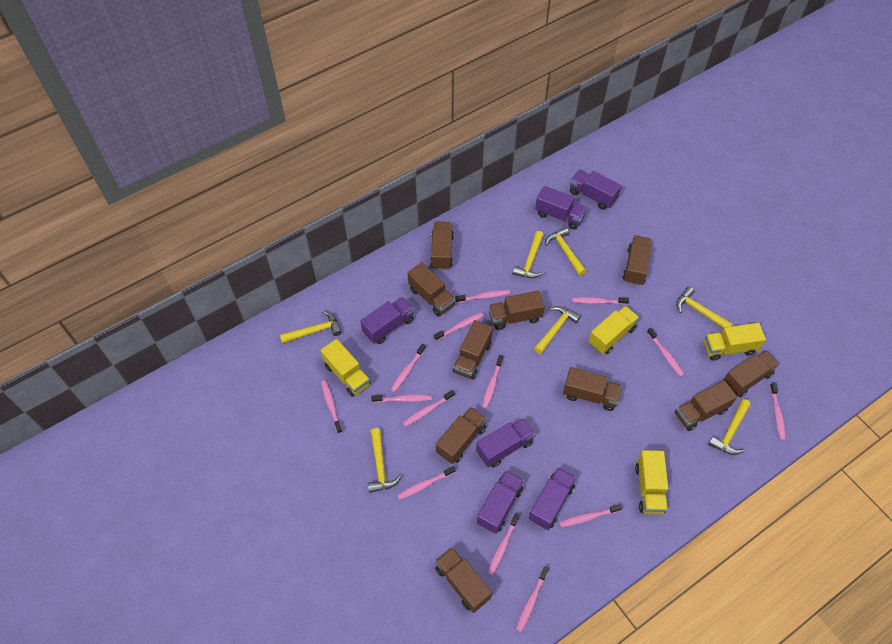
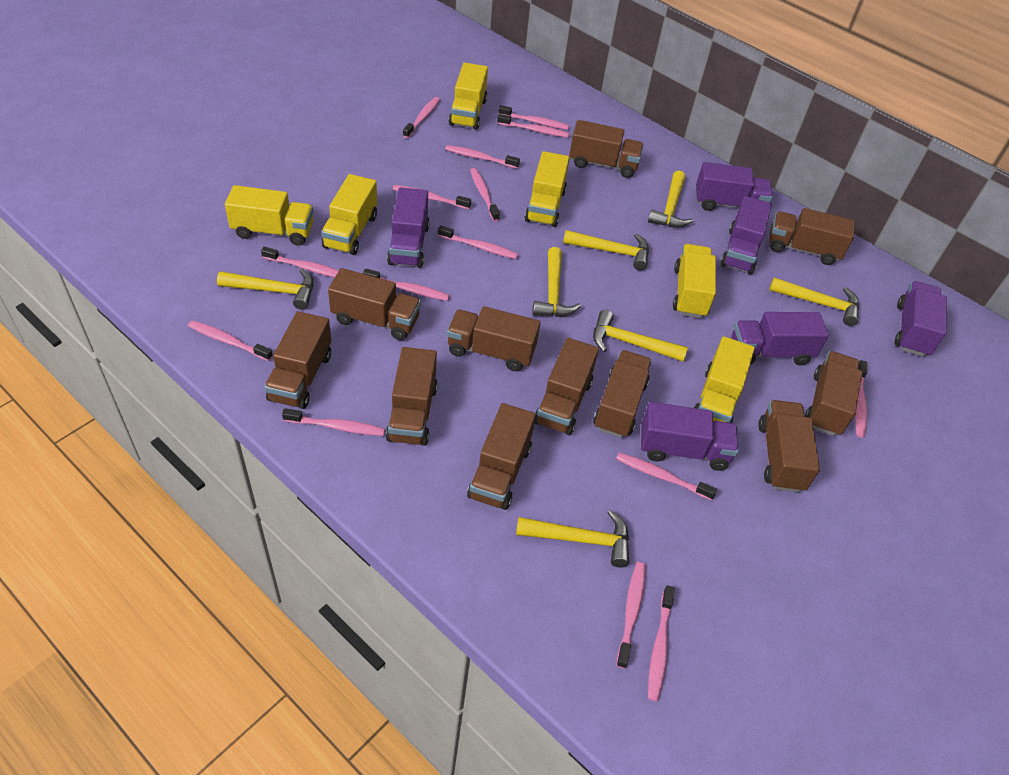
brown truck: [408,262,455,316] [430,221,454,270] [435,547,492,613] [436,407,487,464] [453,320,493,380] [489,290,545,330] [563,367,623,411] [622,235,652,286] [675,380,737,431] [723,350,779,397] = 10 -> [264,311,331,409] [328,268,421,340] [386,347,438,446] [447,306,540,371] [467,403,536,510] [534,338,599,435] [569,120,643,178] [594,350,652,438] [758,400,820,492] [769,208,854,265] [805,351,863,436] = 11
pink toothbrush: [321,380,342,433] [371,394,432,403] [391,344,426,392] [397,466,456,500] [403,390,455,427] [434,312,484,341] [455,290,510,303] [482,355,504,409] [488,513,520,575] [516,566,549,632] [559,504,622,527] [572,297,629,305] [647,328,684,377] [770,382,786,440] = 14 -> [188,320,273,361] [261,247,339,278] [282,408,385,436] [363,268,450,301] [393,185,471,209] [403,97,440,138] [438,225,519,259] [445,145,520,169] [470,168,500,221] [497,114,570,138] [498,105,569,130] [616,453,717,500] [616,562,646,669] [648,585,675,701] [855,360,867,438] = 15
yellow truck: [320,339,371,397] [588,306,639,354] [635,450,668,514] [704,323,766,361] = 4 -> [225,185,313,246] [321,174,377,255] [449,63,488,130] [525,151,569,227] [673,244,716,318] [694,336,755,423] = 6

